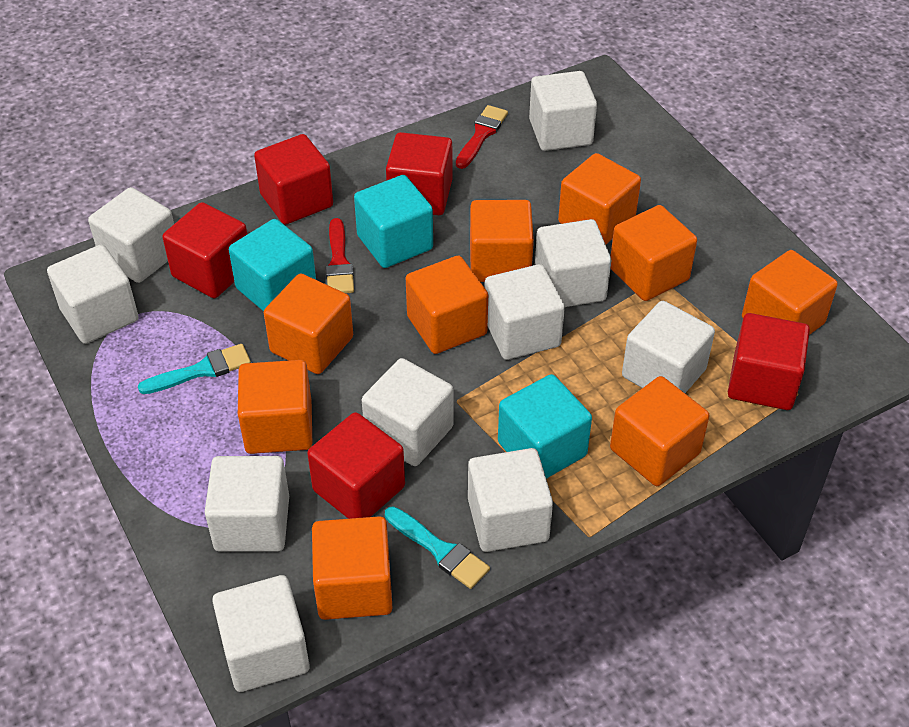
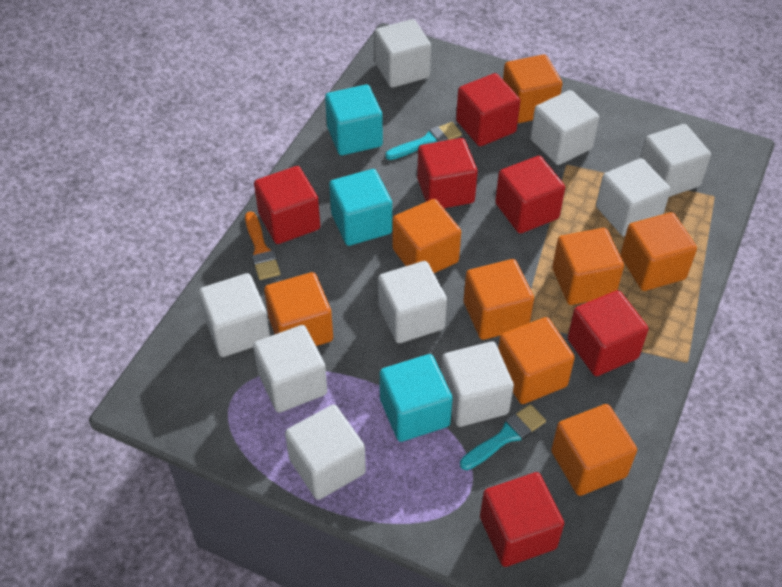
orange brush: none = 0 -> [245,211,280,280] = 1
orange cube: [238,360,312,454] [264,274,353,374] [312,516,393,620] [406,256,488,354] [470,200,534,282] [558,153,641,244] [610,205,697,301] [610,376,709,486] [742,250,838,335] = 9 -> [264,272,333,346] [392,199,461,273] [464,259,534,340] [498,317,575,404] [503,54,562,123] [551,404,637,496] [552,228,624,305] [620,212,697,291] = 8
red brush: [326,218,354,293] [456,105,508,169] = 2 -> none = 0
red cube: [162,202,247,298] [254,134,333,225] [307,412,405,519] [386,132,452,215] [728,313,810,410] = 5 -> [254,166,320,244] [417,138,478,208] [456,73,520,146] [480,472,564,567] [495,156,565,233] [568,290,648,376] = 6
white cube: [47,244,139,344] [88,187,174,283] [205,456,289,552] [212,575,310,692] [362,358,454,466] [468,448,553,552] [485,264,565,360] [529,71,597,151] [535,219,611,307] [622,301,715,393] = 10 -> [199,273,270,357] [253,325,327,413] [285,405,366,500] [374,19,431,88] [378,261,447,343] [441,342,514,427] [531,90,599,165] [596,158,671,237] [640,124,711,197] = 9

